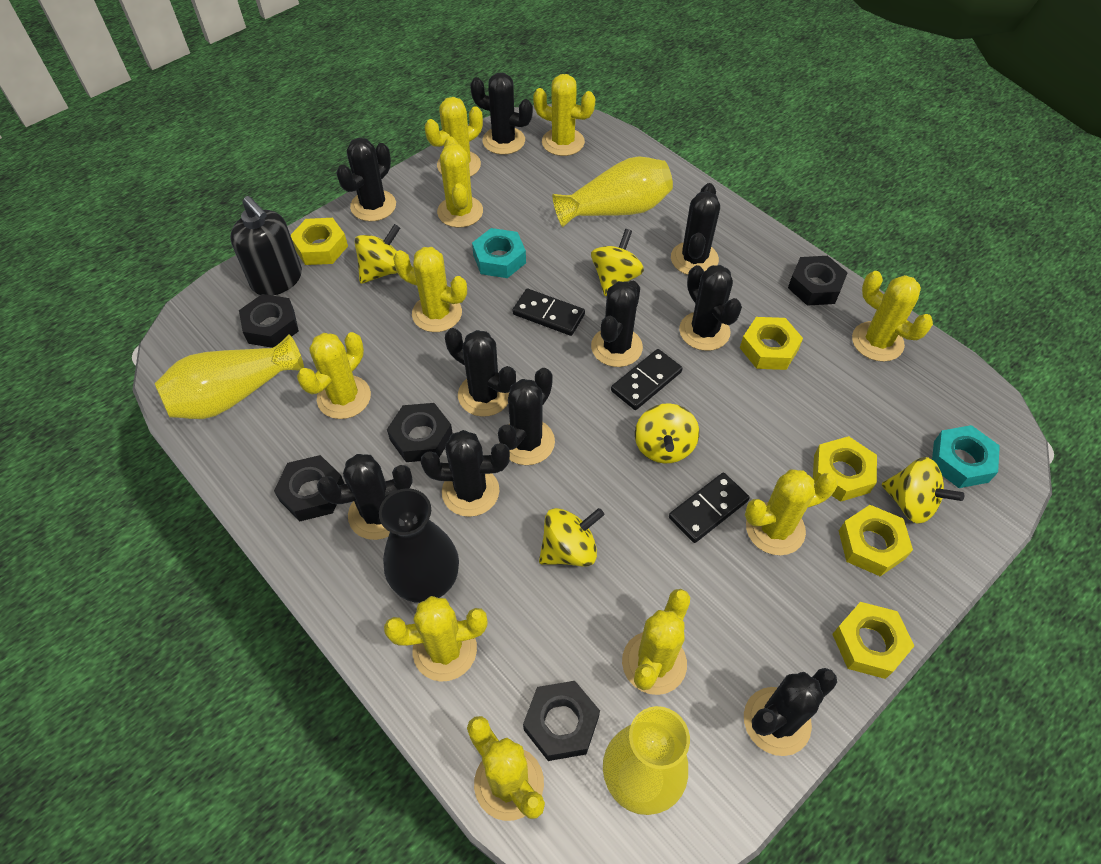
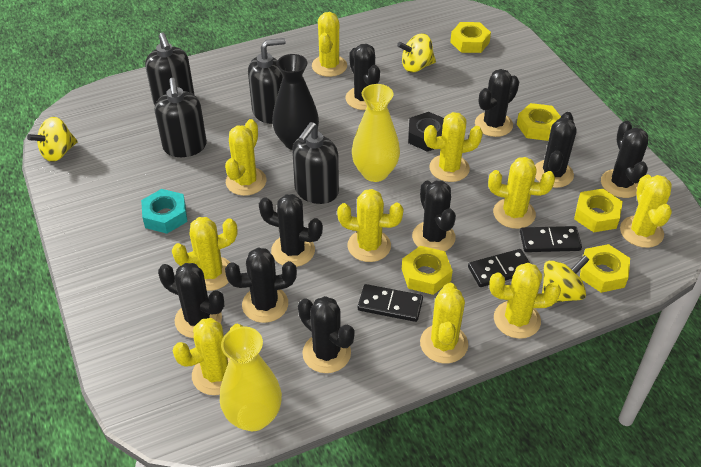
black cactus: [317,454,413,540] [336,138,396,221] [421,430,510,517] [445,328,516,417] [470,73,533,155] [498,368,555,465] [591,281,643,367] [671,183,720,275] [679,265,742,351] [744,668,837,756] = 10 -> [158,263,224,338] [225,248,297,323] [259,194,323,267] [298,296,355,373] [345,44,380,110] [412,181,456,251] [475,69,519,137] [535,112,577,188] [601,121,648,198] = 9
black nut: [239,294,299,348] [274,455,345,521] [387,403,453,462] [523,681,600,761] [788,256,848,306] = 5 -> [408,112,444,152] = 1
black soap dispenser: [230,196,302,296] = 1 -> [145,32,195,105] [155,78,207,157] [248,38,286,124] [292,122,339,204] = 4
turquoise nut: [472,228,526,278] [932,425,1000,488] = 2 -> [141,189,187,234] = 1
yellow spinning top: [355,224,400,284] [539,508,604,567] [591,229,644,296] [635,403,699,463] [882,457,964,524] = 5 -> [27,117,78,162] [397,34,436,72] [542,255,589,303] = 3
yellow vase: [154,334,304,419] [552,157,673,227] [603,706,690,815] = 3 -> [220,326,282,431] [352,84,400,182] = 2

